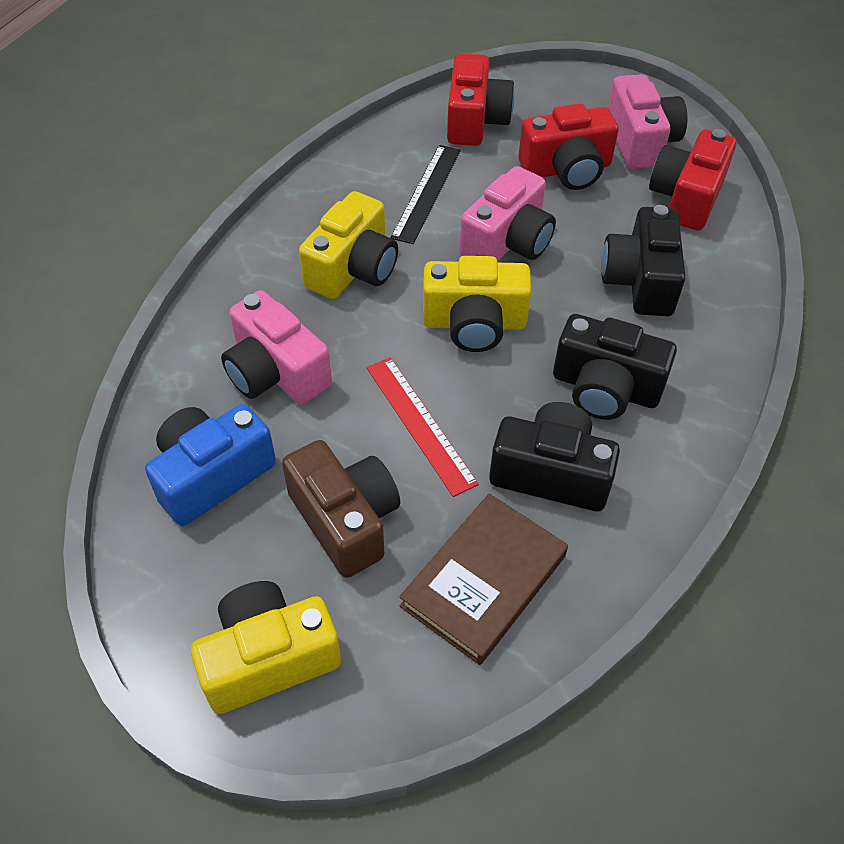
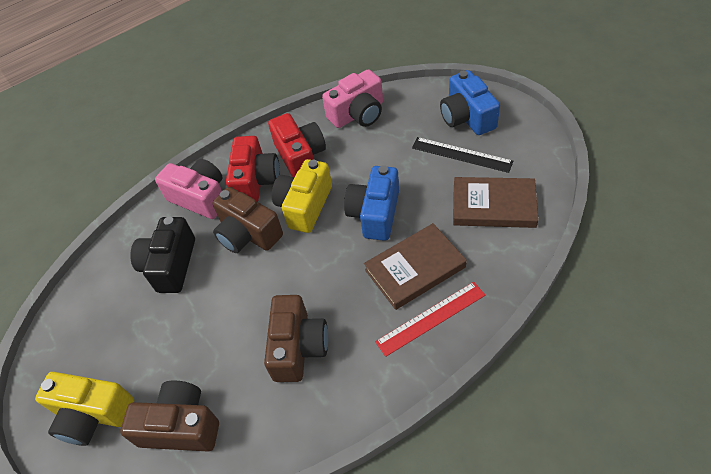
black camera: [489,402,620,511] [553,314,677,420] [601,205,686,316] = 3 -> [130,216,195,293] = 1
blue camera: [145,404,276,526] = 1 -> [344,165,399,241] [440,70,500,135] = 2
brown book: [399,494,568,665] = 1 -> [364,223,467,310] [453,177,539,228] = 2
brown camera: [282,440,400,578] = 1 -> [120,381,219,451] [213,187,283,253] [264,295,328,382] = 3
pink camera: [221,290,332,405] [460,166,556,262] [608,74,687,169] = 3 -> [155,159,222,219] [322,69,383,128] = 2
red camera: [447,53,515,146] [518,103,619,190] [649,129,736,230] = 3 -> [226,136,280,202] [268,113,326,177] = 2
yellow camera: [191,581,341,714] [299,191,398,299] [423,256,532,352] = 3 -> [35,372,134,446] [272,159,332,233] = 2

